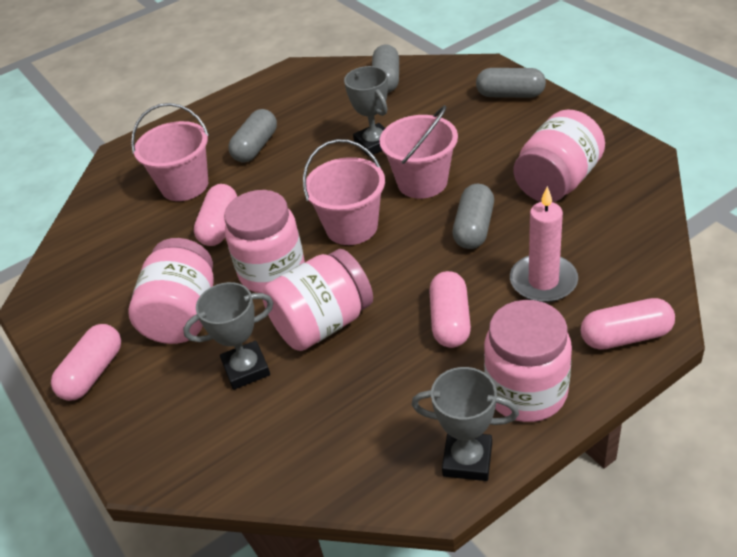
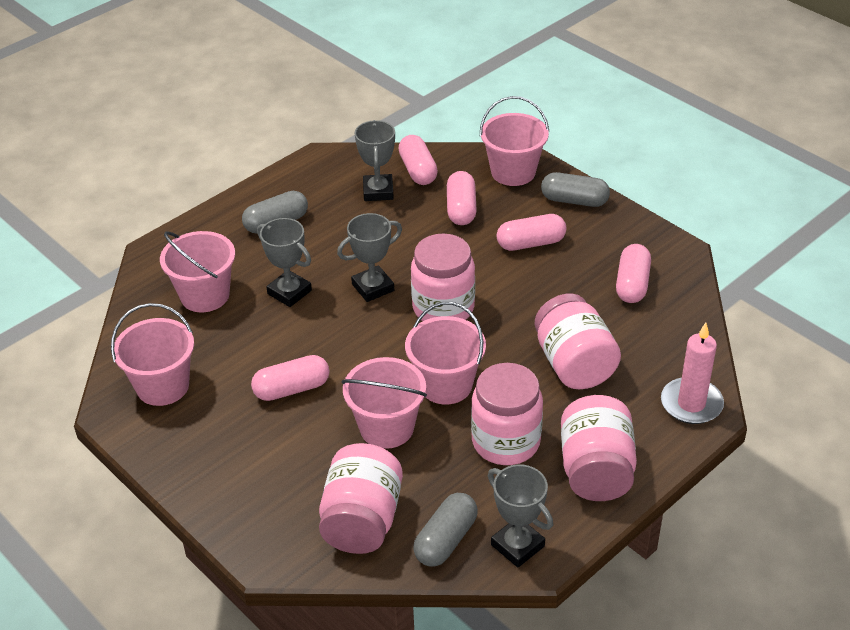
grey capsule: [228,109,277,162] [372,44,399,93] [453,184,494,249] [476,68,546,98] = 4 -> [242,191,308,234] [413,493,478,566] [541,172,610,207] = 3
grey trophy: [183,282,273,390] [344,66,388,157] [412,367,519,481] = 3 -> [257,218,312,307] [337,213,402,302] [355,120,395,201] [488,464,553,568] = 4
pink bucket: [131,103,209,201] [303,139,385,245] [380,105,458,199] = 3 -> [111,303,194,406] [160,231,235,312] [342,357,427,449] [405,302,486,405] [480,96,549,186] = 5
pink capsule: [51,324,121,401] [194,184,237,246] [429,271,471,348] [581,298,675,350] = 4 -> [251,355,330,401] [398,135,438,185] [447,171,477,225] [497,214,566,251] [616,244,651,303] = 5

